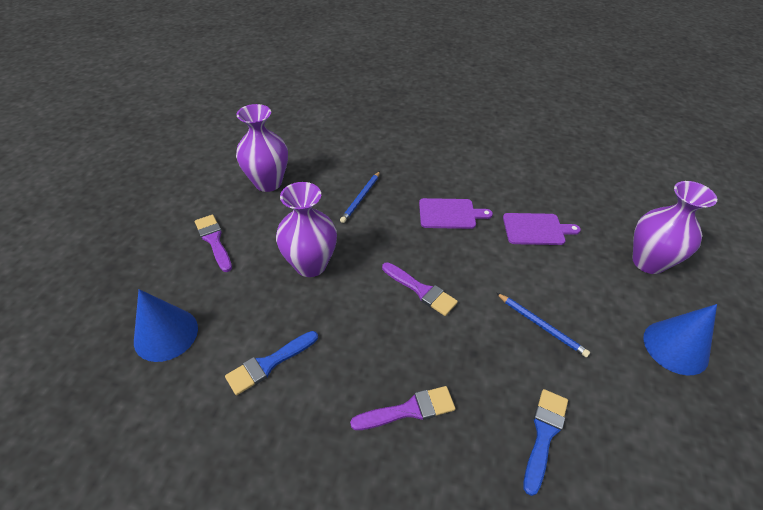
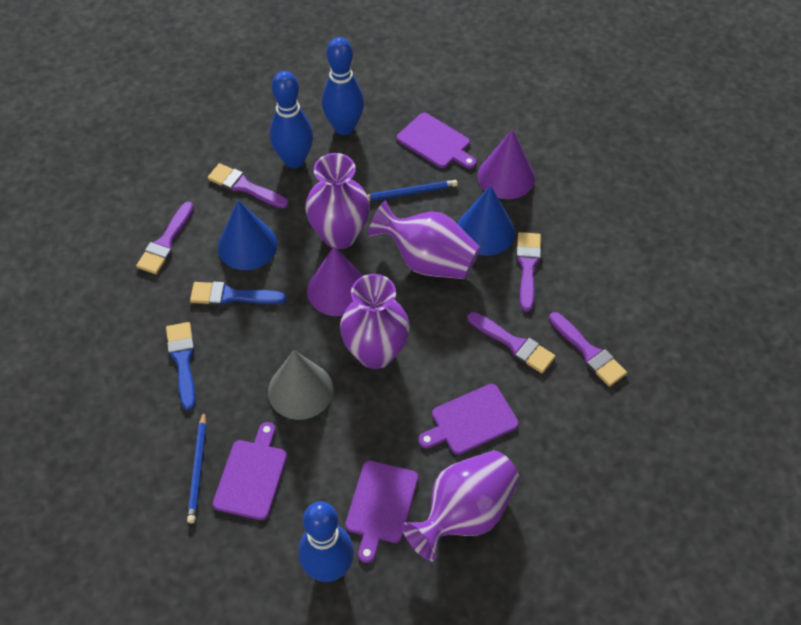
blue bowling pin: none = 0 -> [270,71,313,168] [298,502,354,582] [322,37,364,135] = 3
grey cone: none = 0 -> [268,350,333,420] = 1
purple brush: [195,215,232,272] [350,386,455,430] [382,262,458,316] = 3 -> [136,202,194,274] [207,163,289,209] [467,312,555,373] [516,232,541,312] [549,312,627,387] = 5
purple cone: none = 0 -> [307,246,363,316] [478,129,535,199] = 2
purple cutting board: [419,198,493,229] [503,213,581,245] = 2 -> [213,422,287,520] [345,461,418,563] [397,113,476,169] [418,384,519,455] = 4
purple vase: [236,104,288,192] [276,182,337,277] [632,181,717,274] = 3 -> [305,153,370,249] [340,274,410,369] [368,200,480,279] [402,451,519,562] = 4

